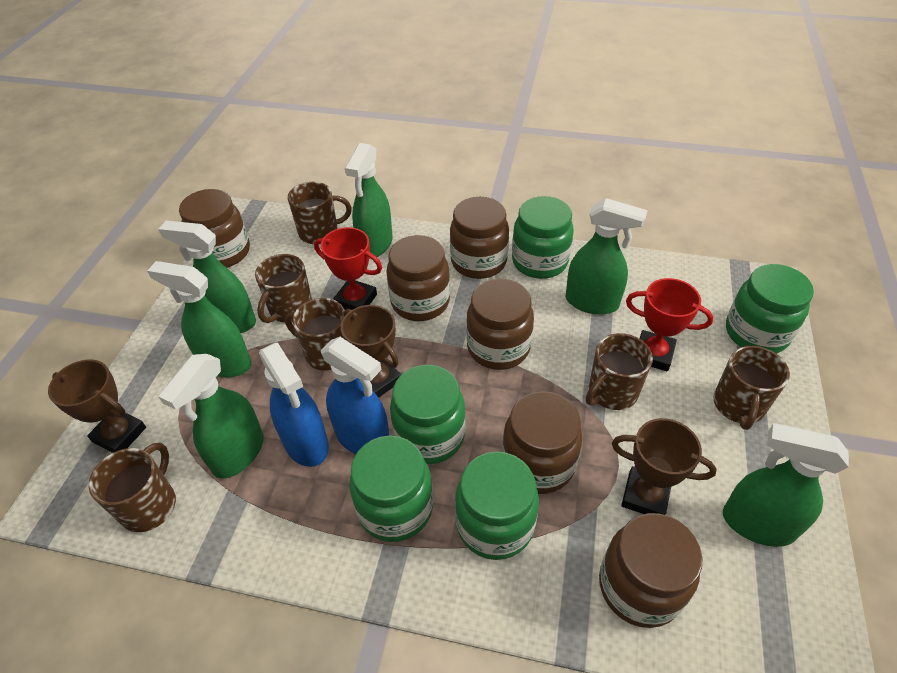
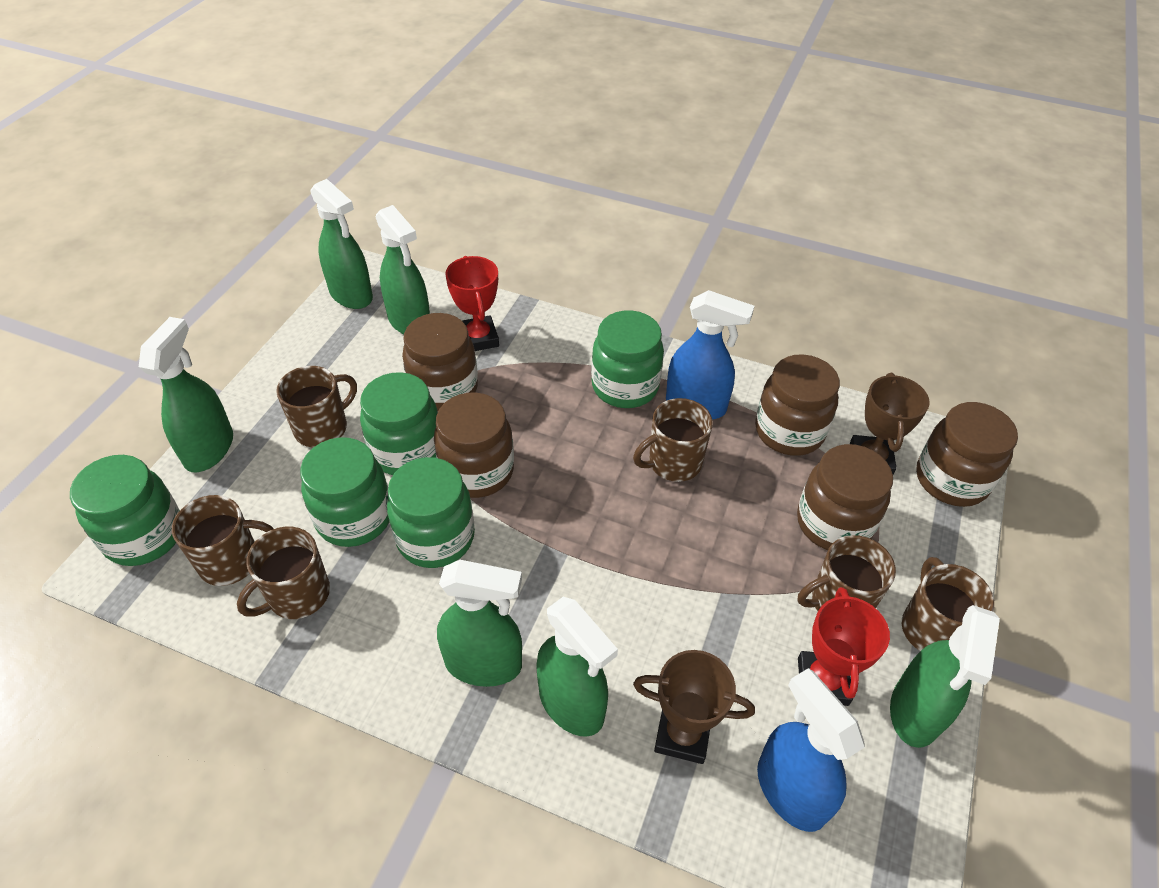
brown jar: [179,189,250,268] [386,235,450,321] [450,197,509,279] [466,279,534,370] [502,391,582,494] [599,513,703,628] = 6 -> [402,313,478,411] [434,392,514,498] [755,354,840,456] [797,444,893,550] [916,402,1018,507] = 5
brown trophy: [48,359,146,453] [341,305,401,398] [612,418,717,515] = 3 -> [633,650,755,764] [850,373,930,475] = 2

